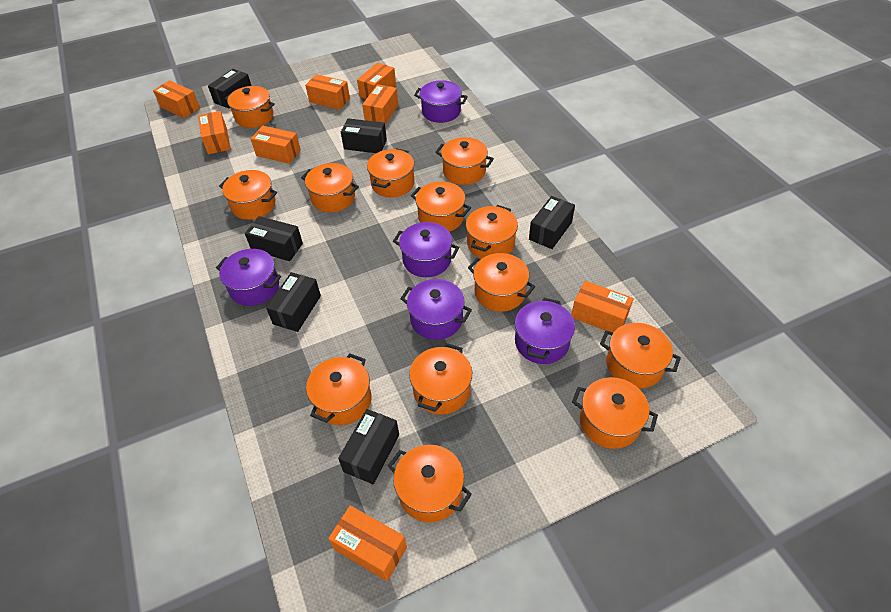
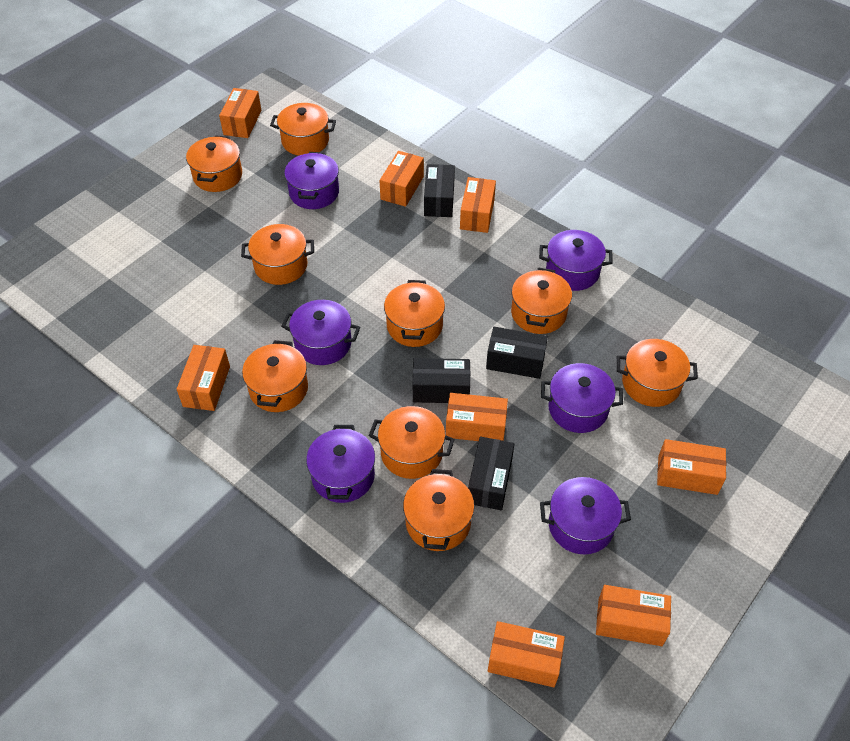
black box: [208,69,252,109] [245,216,303,261] [266,272,321,332] [338,409,399,484] [341,118,387,153] [529,196,575,249] = 6 -> [413,358,470,403] [424,164,455,217] [468,437,514,510] [486,327,548,379] = 4
orange pot: [219,170,277,220] [225,86,275,128] [301,163,359,212] [306,353,371,425] [367,148,415,198] [388,445,472,522] [409,343,472,415] [411,181,471,232] [435,137,494,185] [466,205,518,259] [468,253,535,312] [572,377,658,449] [600,323,681,389] = 13 -> [186,135,242,192] [241,224,314,285] [242,340,308,412] [270,103,336,156] [369,406,455,479] [384,280,445,347] [403,469,474,551] [511,267,572,334] [617,339,698,407] = 9
purple pot: [216,249,281,306] [393,222,460,277] [400,279,472,340] [414,80,468,123] [515,298,575,364] = 5 -> [281,300,360,365] [284,152,339,209] [306,425,375,503] [539,230,613,291] [540,477,631,554] [541,363,623,433] = 6

